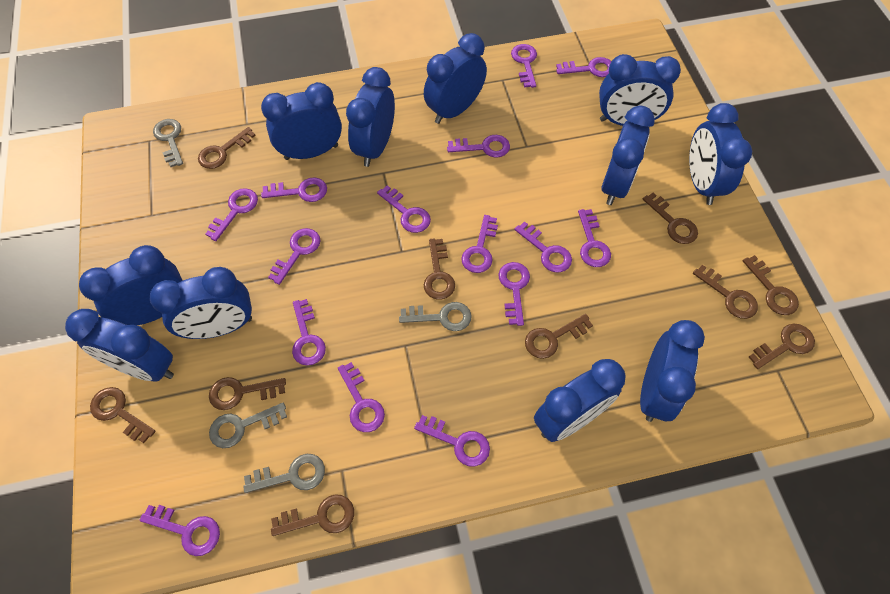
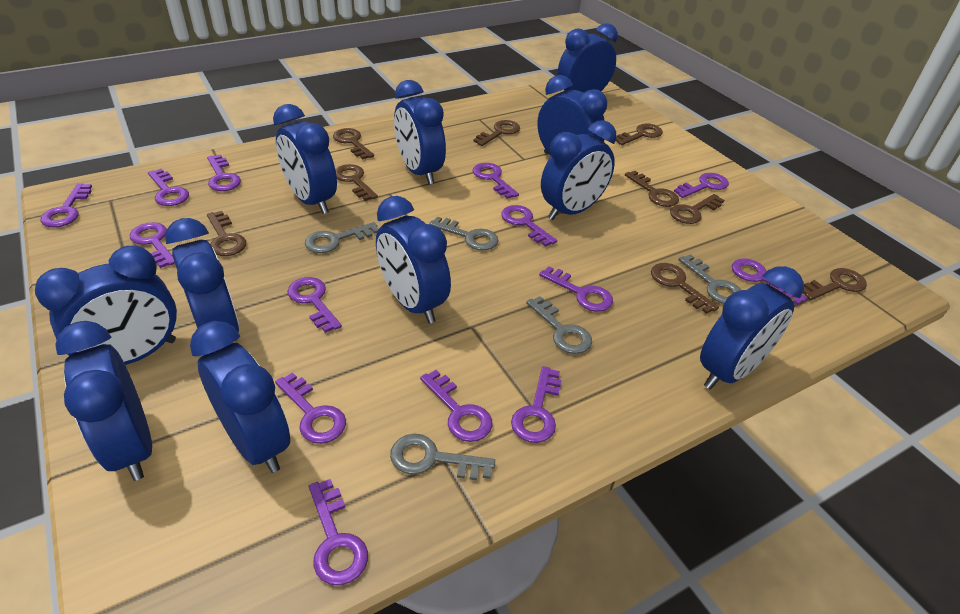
brown key: [90,387,156,443] [198,127,256,169] [209,377,286,410] [271,494,354,536] [424,238,455,300] [525,314,593,359] [643,193,698,244] [693,265,758,319] [743,255,799,315] [749,324,815,369] = 10 -> [207,211,246,256] [333,128,374,159] [335,164,378,201] [473,120,520,146] [616,123,663,145] [625,171,679,207] [651,263,719,314] [670,194,724,224] [803,268,867,300] = 9
grey key: [153,119,183,167] [209,403,287,448] [243,454,325,493] [399,302,472,331] = 4 -> [305,222,378,253] [390,434,495,480] [429,217,498,250] [526,296,592,354] [678,254,741,304] = 5
purple key: [140,505,220,556] [205,188,258,241] [261,177,327,202] [268,228,321,285] [292,299,326,366] [338,362,385,432] [377,185,431,233] [414,415,490,467] [447,135,510,158] [461,215,498,273] [498,262,530,326] [511,44,537,88] [514,221,572,273] [556,57,612,77] [578,209,611,267] = 15 -> [41,183,92,227] [130,222,175,268] [148,169,189,206] [207,154,241,191] [275,372,346,444] [287,277,342,333] [309,479,368,585] [420,370,492,442] [473,163,519,199] [501,205,557,247] [511,366,562,443] [539,267,613,312] [674,173,729,198] [732,258,807,305] = 14

